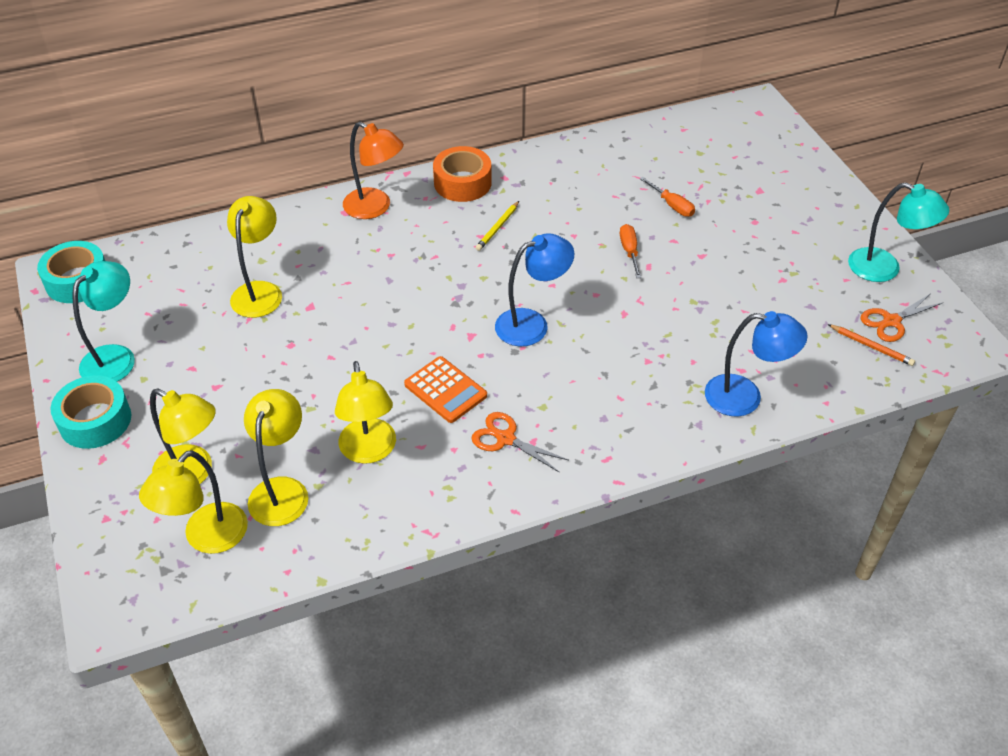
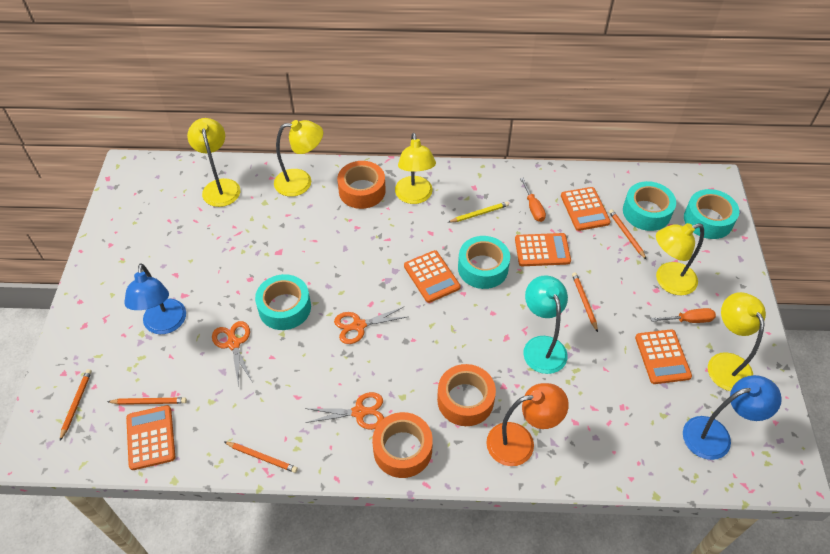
orange calculator: [404,356,487,423] = 1 -> [126,405,175,470] [404,250,461,303] [515,233,571,266] [561,187,611,231] [635,329,692,384] = 5
orange pencil: [828,324,915,366] = 1 -> [60,369,92,441] [107,397,187,405] [224,442,298,473] [572,272,598,332] [609,209,647,260] = 5
orange scissors: [471,412,568,473] [860,294,944,342] = 2 -> [212,321,253,387] [305,392,384,430] [334,306,407,344] = 3
orange tape: [433,146,492,202] = 1 -> [337,161,386,209] [372,412,433,478] [437,364,496,426] = 3
turquoise lamp: [72,261,135,382] [848,182,949,282] = 2 -> [523,275,568,374] = 1
turquoise tape: [37,241,105,303] [50,375,131,449] = 2 -> [255,274,311,330] [458,236,510,289] [623,181,676,231] [684,189,739,239] = 4

